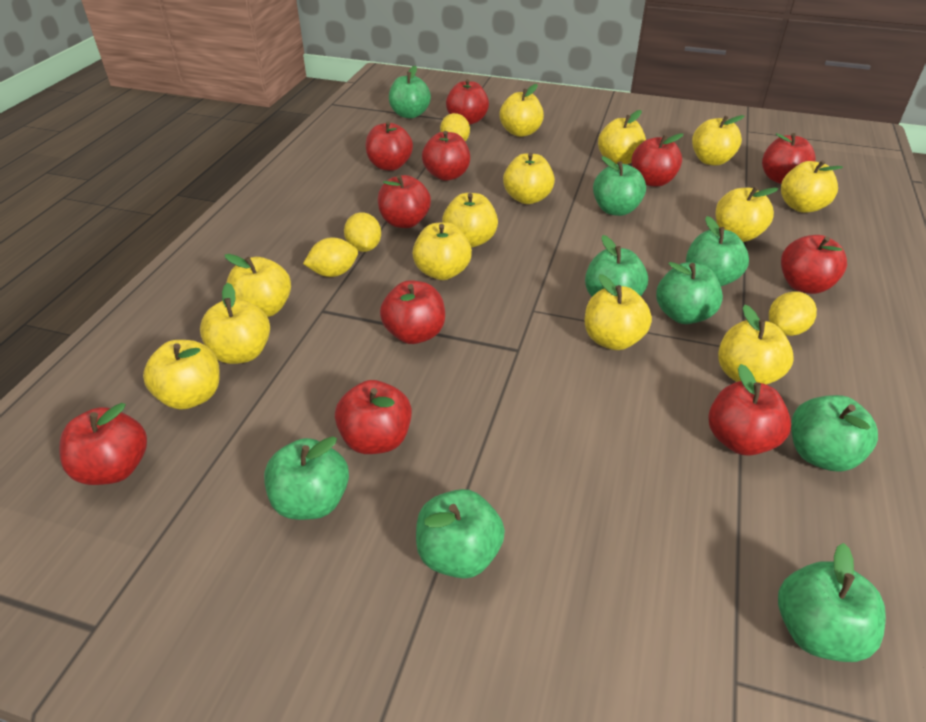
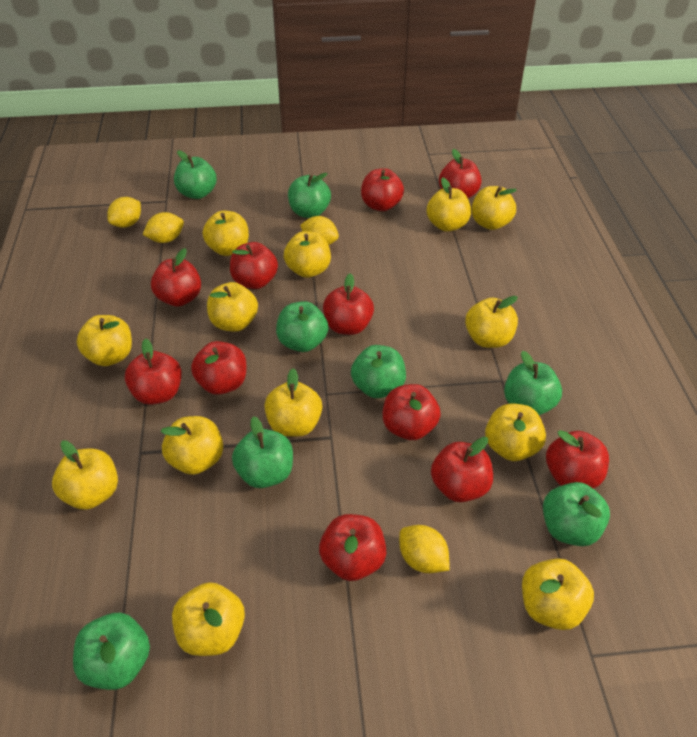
green apple: [264,436,349,520] [389,66,431,118] [416,489,505,579] [585,235,648,297] [593,156,646,216] [656,262,723,324] [686,216,749,286] [778,543,886,662] [791,395,878,472] = 9 -> [73,613,150,690] [174,150,217,199] [232,416,293,488] [276,301,328,352] [288,173,331,218] [351,345,406,398] [504,351,562,415] [543,482,610,546] = 8

